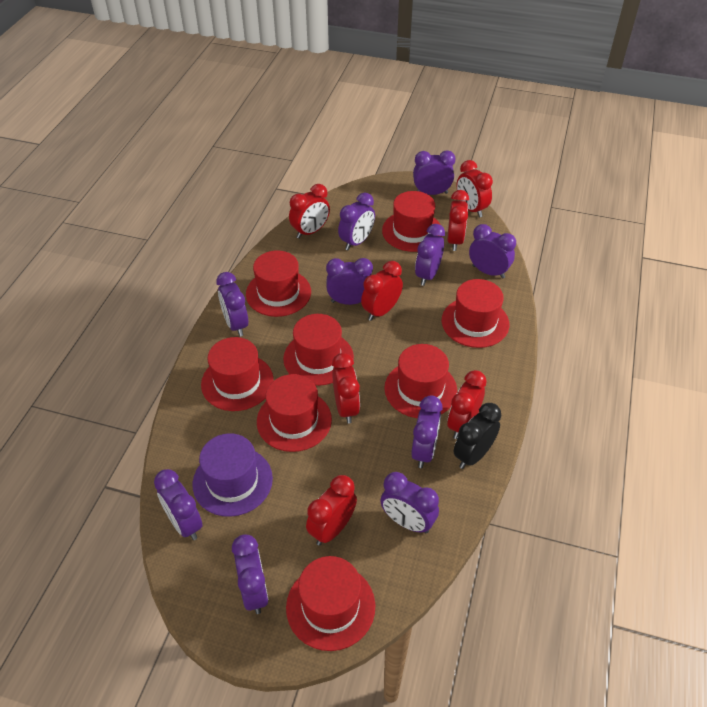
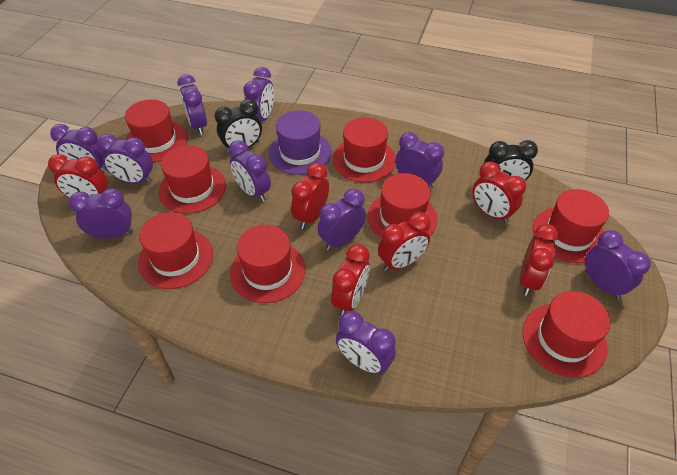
black clock: [454,403,501,469] = 1 -> [214,99,262,153] [484,140,538,181] = 2
red clock: [289,184,330,239] [306,475,357,546] [332,353,360,424] [361,261,403,321] [447,190,469,251] [447,370,487,439] [457,160,493,217] = 7 -> [48,154,108,198] [291,163,329,229] [331,244,370,316] [378,212,431,271] [473,161,526,223] [519,224,559,296] = 6

